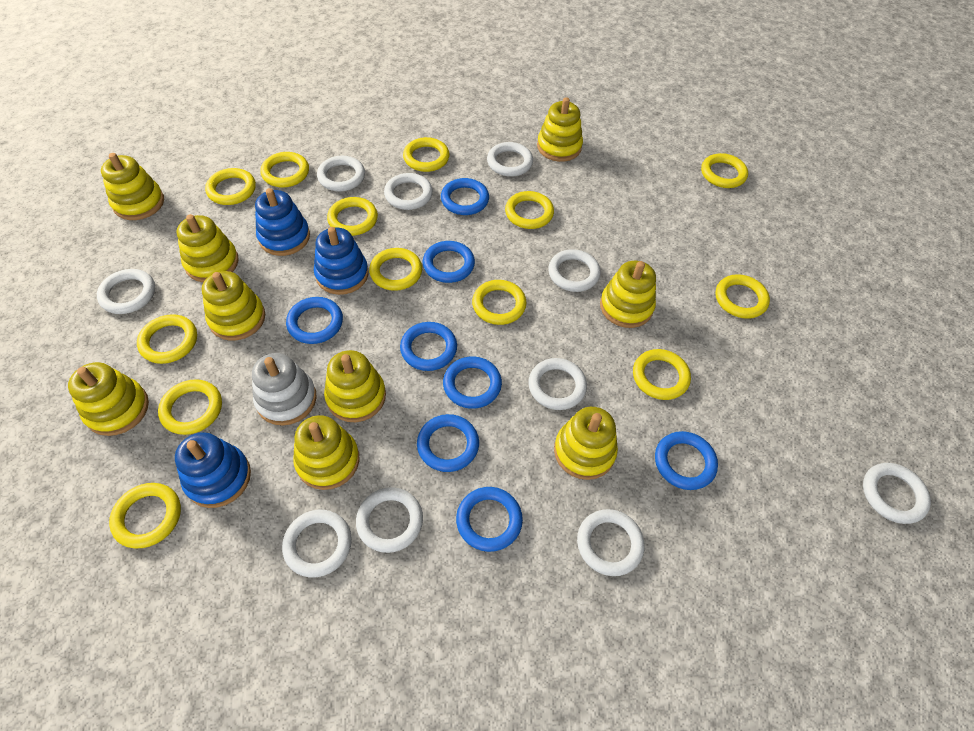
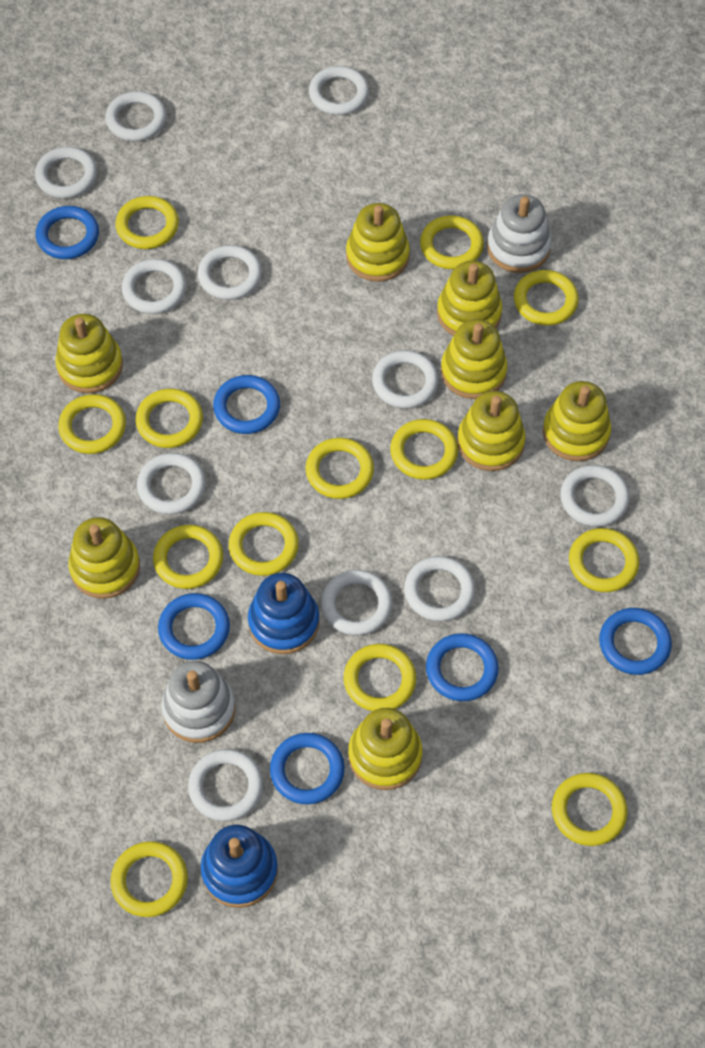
blue ring: [286,297,343,344] [400,322,457,371] [417,414,479,472] [423,241,475,283] [441,178,489,215] [443,356,502,409] [456,487,523,552] [655,431,718,490] = 8 -> [36,206,99,259] [158,593,230,660] [213,375,280,434] [270,733,345,804] [426,633,499,701] [599,608,672,675] = 6
blue stacking toy: [175,432,251,508] [255,188,310,256] [314,227,368,295] = 3 -> [201,825,278,908] [248,573,319,654] = 2
white ring: [97,269,155,314] [282,510,352,577] [317,156,365,192] [356,487,423,553] [384,173,433,210] [487,142,533,177] [528,358,587,410] [548,249,601,292] [577,509,644,576] [863,463,931,524] = 10 -> [35,147,97,199] [105,91,166,141] [122,259,186,314] [137,453,206,515] [188,749,263,821] [198,245,262,300] [309,66,369,115] [321,570,392,636] [372,350,439,408] [404,556,475,622] [560,465,630,527] = 11
white stacking toy: [252,353,317,425] = 1 -> [161,661,235,743] [487,194,551,273] = 2
yellow stacking toy: [68,362,149,436] [101,153,164,220] [177,214,239,282] [202,271,265,341] [293,415,359,490] [324,350,386,422] [537,97,583,162] [554,407,618,480] [600,261,656,328] = 9 -> [55,314,123,393] [68,517,140,599] [346,203,410,282] [348,708,422,790] [437,261,503,336] [441,319,508,399] [457,391,526,471] [543,381,611,461] = 8

